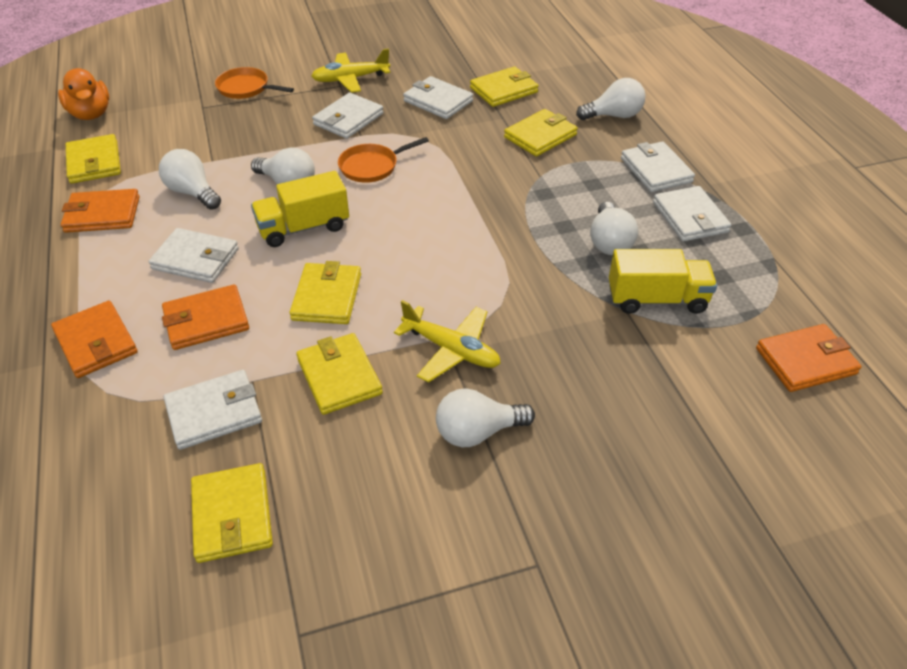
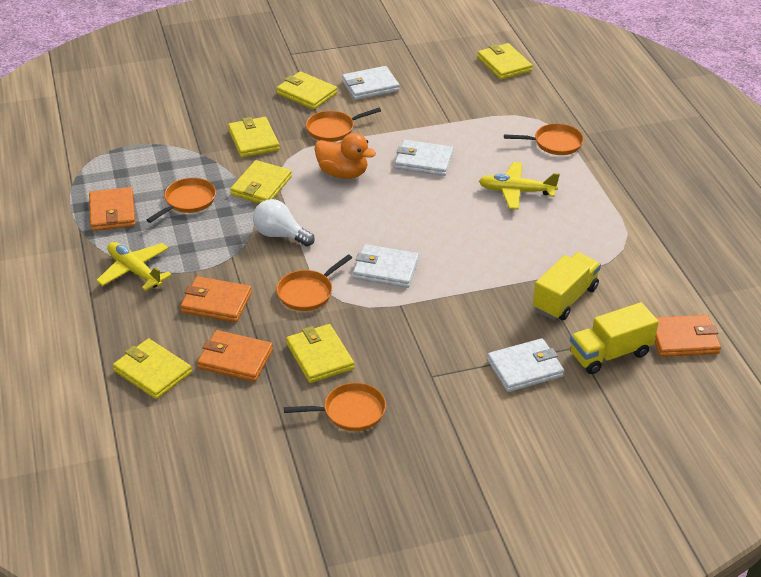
orange pan: [215,67,294,99] [338,137,429,183] = 2 -> [147,178,216,223] [276,254,352,311] [284,383,386,431] [306,108,381,142] [504,123,584,155] = 5
white light bulb: [159,149,221,210] [251,147,315,184] [436,388,535,447] [576,78,645,120] [590,202,638,255] = 5 -> [253,199,315,247] = 1
white wallet: [148,228,239,283] [164,370,262,450] [312,93,383,139] [403,76,473,119] [621,141,695,192] [653,186,731,242] = 6 -> [342,66,400,100] [353,244,419,288] [395,140,454,176] [487,338,564,392] = 4

